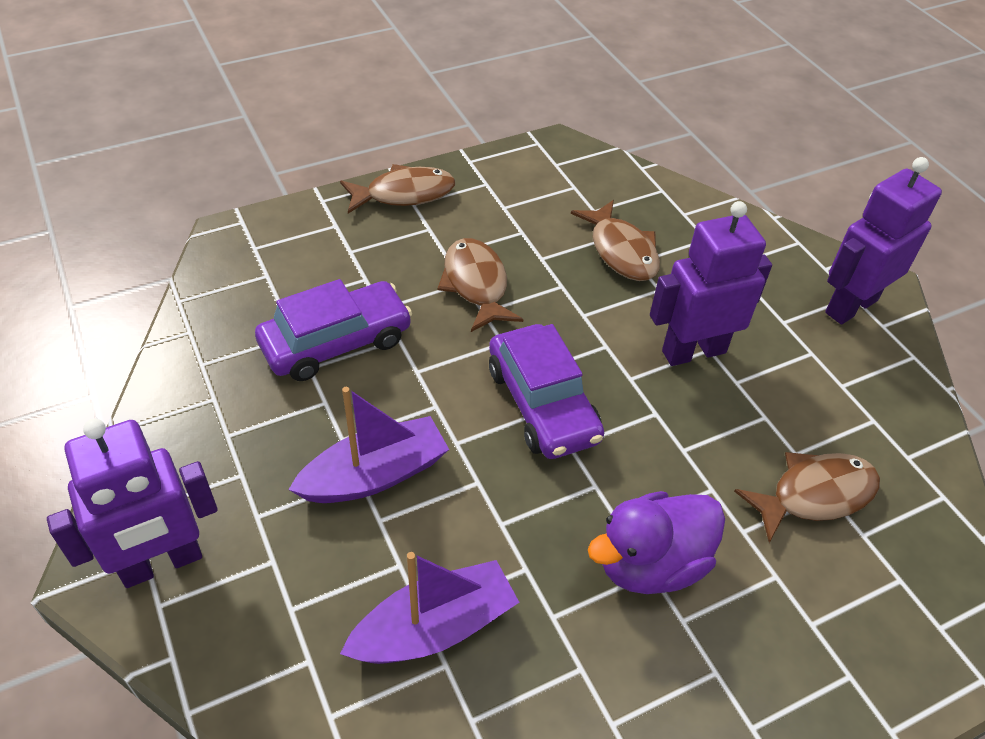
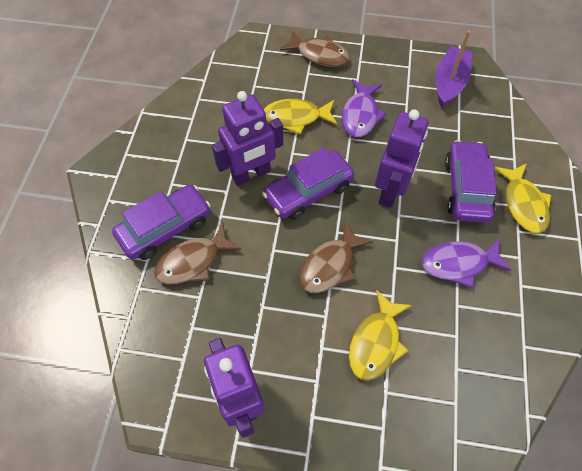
brown fish: [340,164,455,214] [437,238,523,332] [571,200,660,281] [734,452,880,543] = 4 -> [154,223,241,285] [280,31,350,67] [299,222,373,293] = 3
purple boat: [288,387,449,503] [340,552,520,664] = 2 -> [435,30,472,107] = 1
purple car: [255,279,412,381] [489,324,604,459] = 2 -> [112,185,211,260] [262,148,355,220] [445,140,497,223] = 3
purple duck: [588,491,725,594] = 1 -> none = 0
purple fish: none = 0 -> [342,80,387,137] [422,239,512,288] = 2
yellow fish: none = 0 -> [264,99,337,134] [349,290,412,381] [494,163,551,233] = 3

